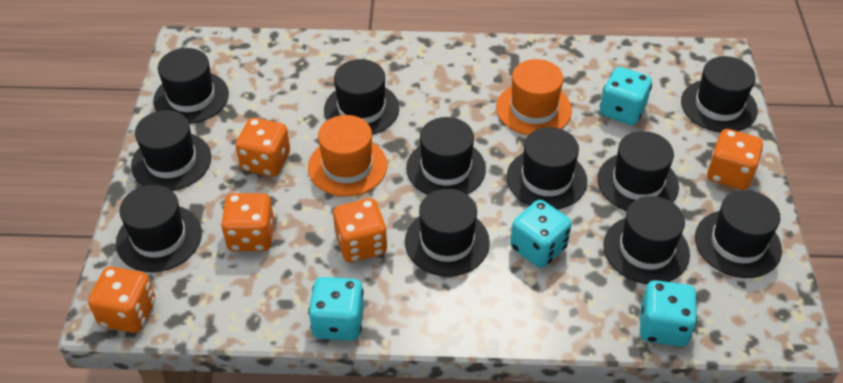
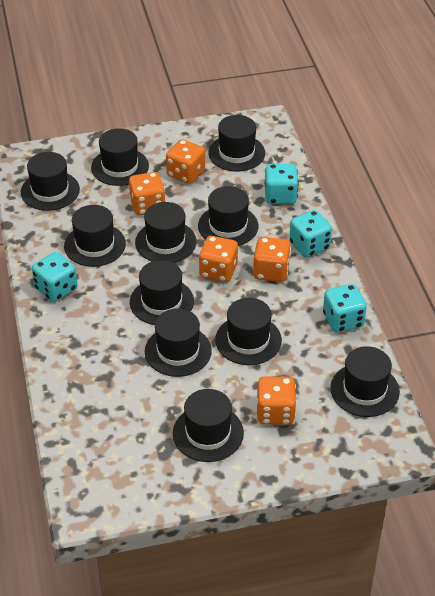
orange hat: [308,115,387,196] [496,59,572,135] = 2 -> none = 0

